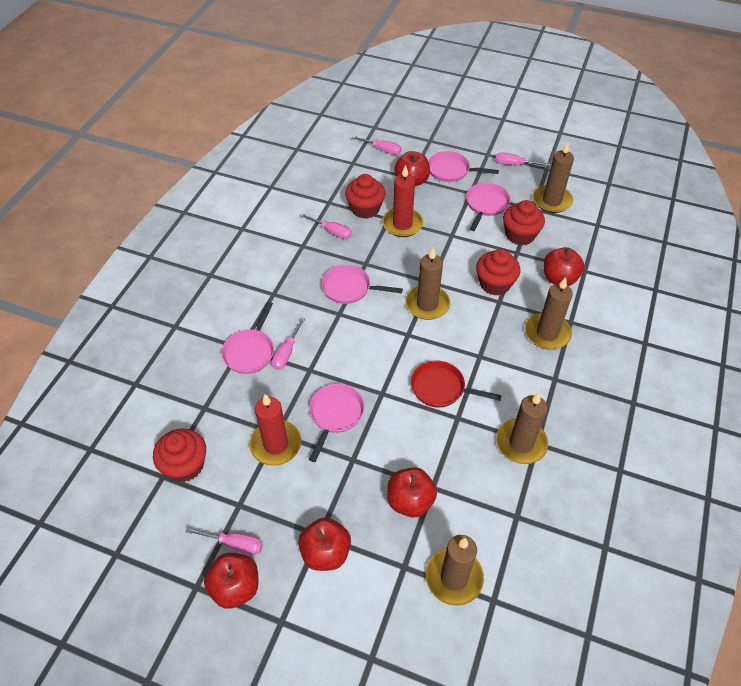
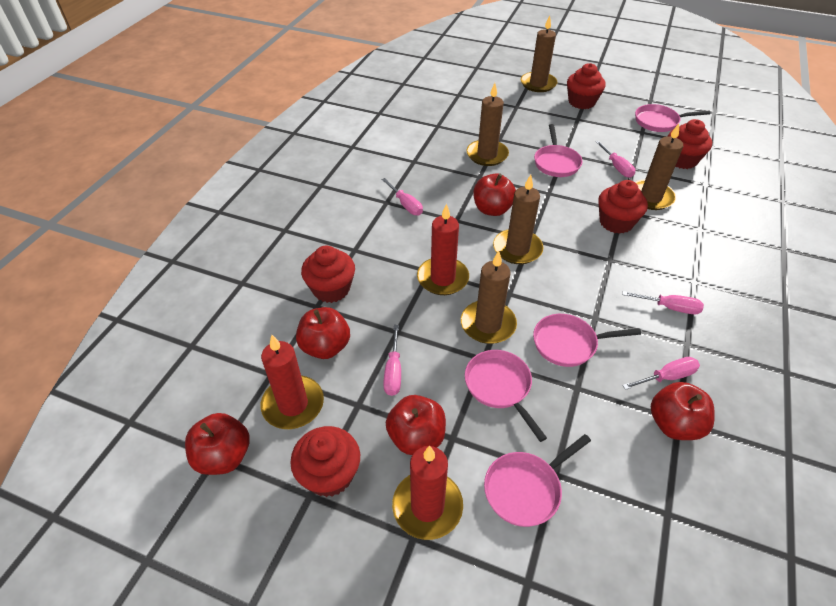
red candle: [250,394,301,466] [382,165,423,237] = 2 -> [261,335,324,429] [392,446,463,540] [417,203,469,295] = 3
red cupcake: [153,429,206,482] [345,174,385,219] [476,249,521,295] [503,200,545,246] = 4 -> [290,426,360,497] [301,246,355,303] [567,63,606,109] [598,180,648,234] [668,119,712,169] = 5
red pan: [411,360,502,408] = 1 -> none = 0

